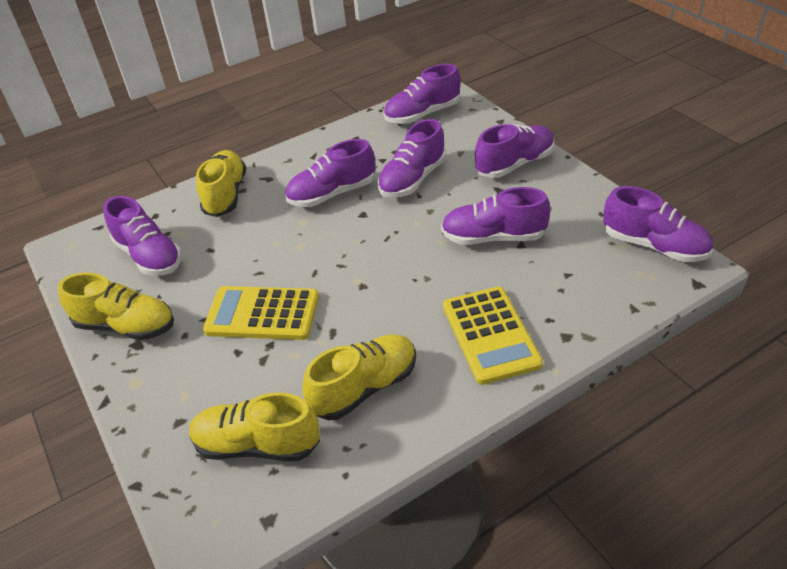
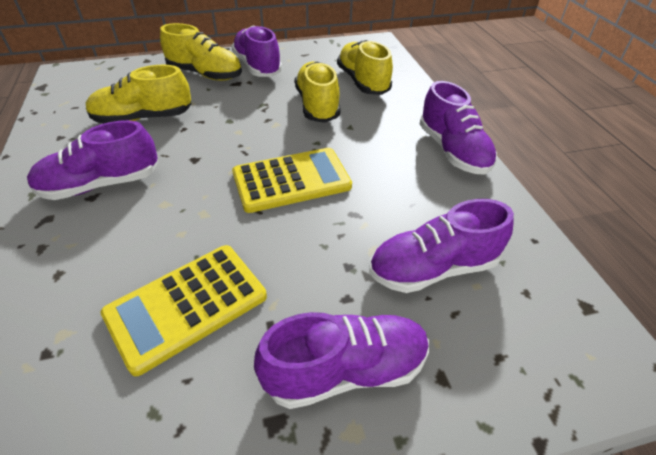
purple shoe: [103,196,182,276] [285,139,375,207] [377,119,446,198] [384,64,461,124] [441,187,551,245] [475,124,555,178] [603,186,713,262] = 7 -> [27,120,158,200] [231,25,282,77] [254,312,429,409] [369,199,514,293] [419,81,497,175] = 5

